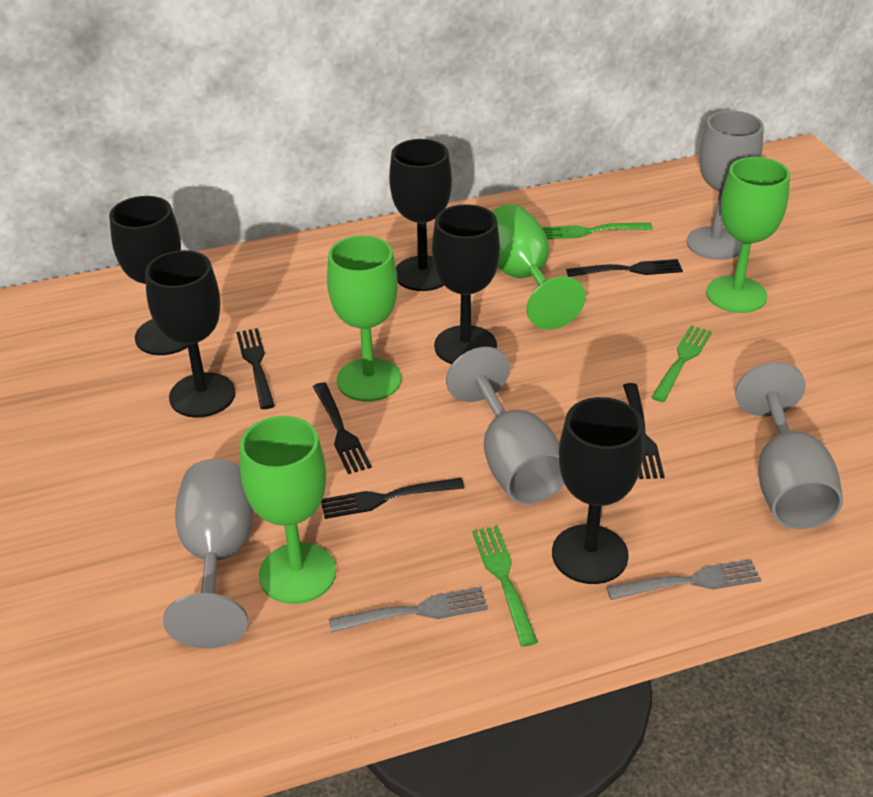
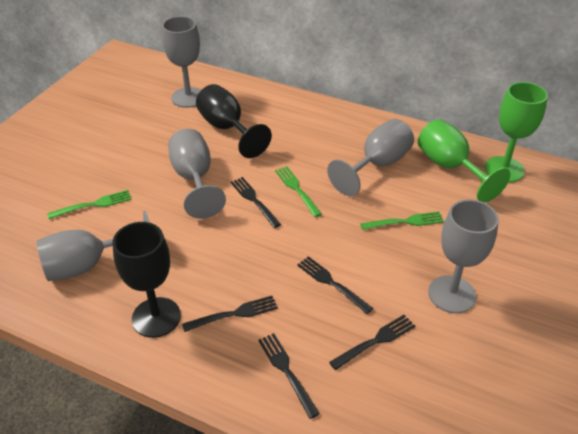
black goblet: [109,196,188,355] [145,250,235,418] [389,139,452,291] [432,204,500,364] [552,397,644,584] = 5 -> [112,222,181,338] [196,84,272,158] = 2
green goblet: [240,416,336,604] [327,236,401,402] [492,204,586,329] [706,157,790,313] = 4 -> [418,119,510,203] [485,82,548,182] = 2
grey fork: [329,587,488,633] [606,559,761,600] = 2 -> none = 0
grey goblet: [163,459,254,649] [446,347,564,504] [687,111,764,260] [735,362,843,529] = 4 -> [37,211,150,281] [162,16,201,108] [168,129,226,219] [327,119,414,196] [428,199,499,313] = 5

